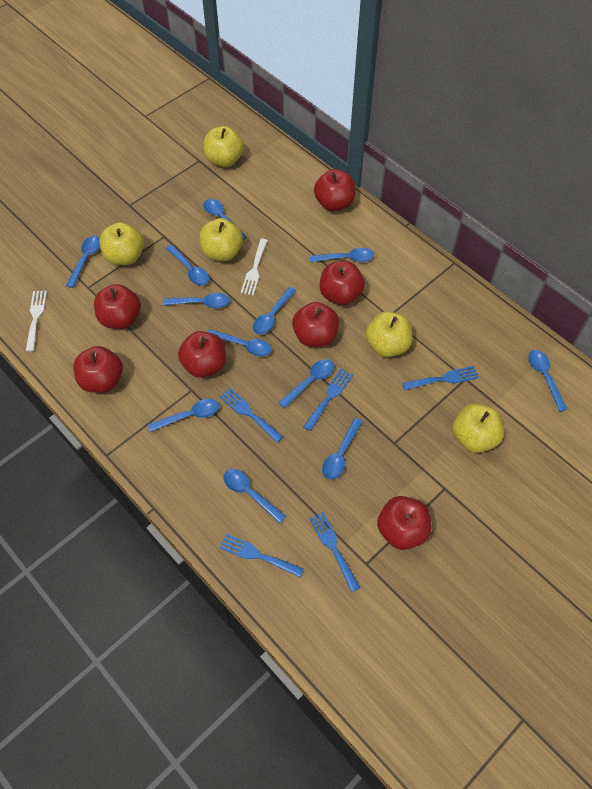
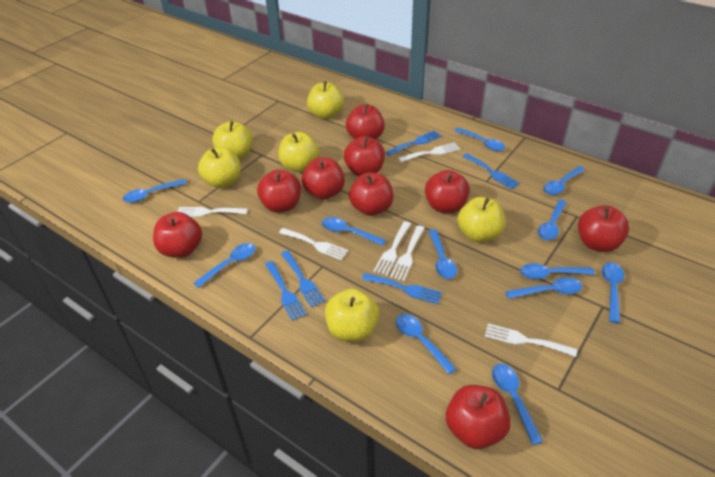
red apple: [73,346,123,393] [94,284,141,329] [178,331,226,378] [292,302,339,347] [314,169,355,211] [320,261,365,305] [377,496,431,550] = 7 -> [153,212,202,258] [257,170,301,213] [301,158,345,200] [344,136,385,176] [346,104,385,140] [349,172,394,216] [425,170,470,213] [446,385,511,449] [578,205,630,252] = 9
white fork: [26,291,47,352] [241,239,268,296] = 2 -> [178,207,248,217] [279,228,348,260] [373,221,411,276] [390,225,425,281] [398,143,460,162] [485,324,577,357] = 6
yellow apple: [99,222,144,265] [199,218,243,261] [204,126,244,167] [365,311,413,357] [452,403,504,453] = 5 -> [198,147,241,188] [212,121,253,160] [278,132,319,172] [307,81,344,119] [325,289,379,342] [457,197,505,243] = 6

